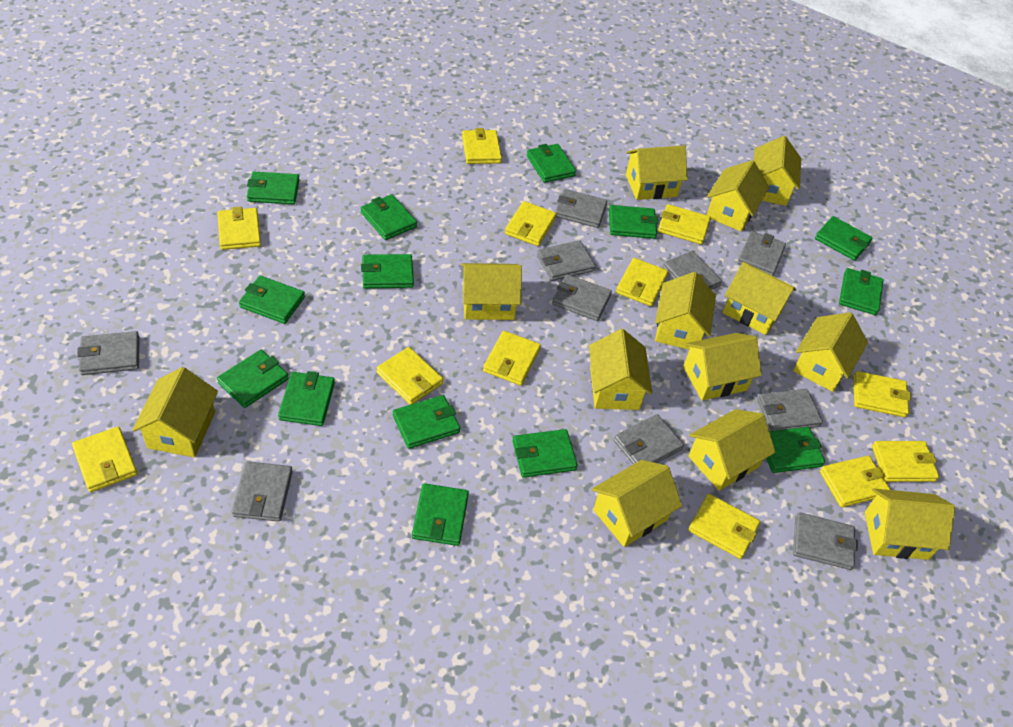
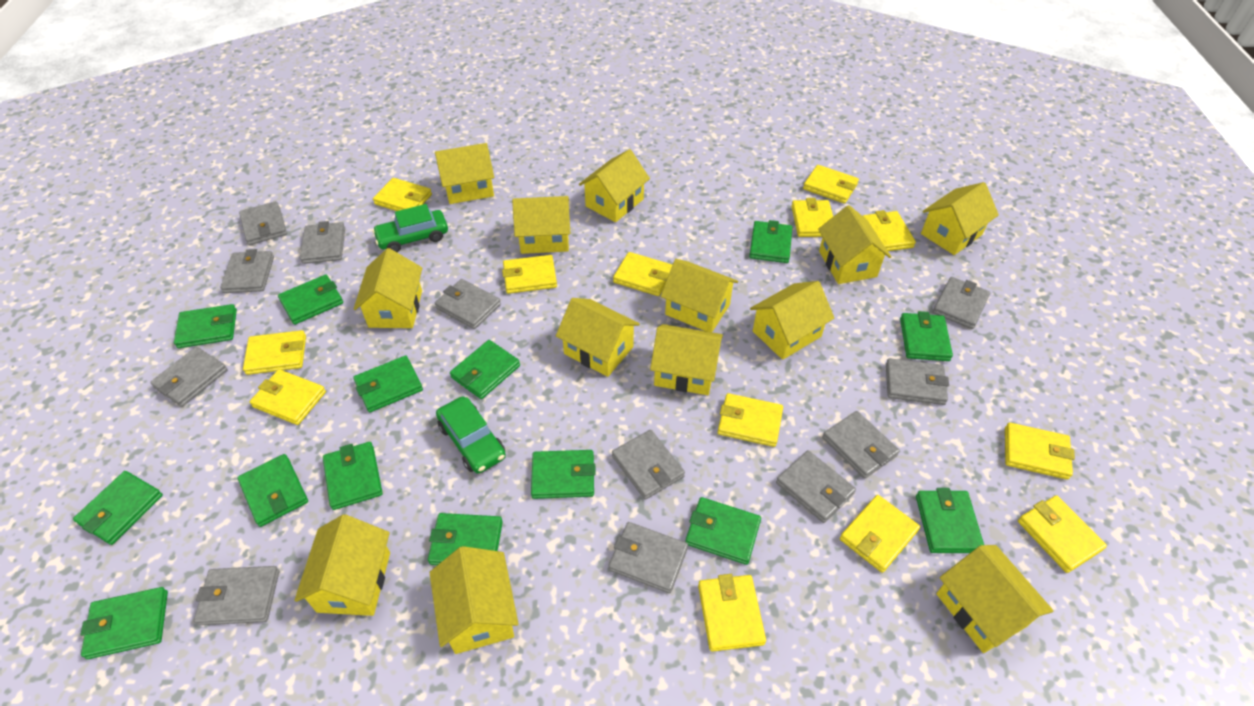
green car: none = 0 -> [372,204,448,252] [436,396,506,474] = 2
grey wallet: [77,331,139,375] [232,461,293,522] [537,240,596,281] [552,274,612,321] [555,189,607,228] [614,414,684,464] [663,251,722,290] [737,231,786,276] [757,389,823,431] [793,512,858,570] = 10 -> [150,347,228,407] [194,566,279,625] [220,249,274,293] [239,201,287,245] [300,221,345,264] [435,279,501,329] [609,522,688,593] [612,430,685,500] [776,450,856,523] [822,411,900,479] [886,358,949,405] [933,277,990,329] = 12
yellow wallet: [72,427,138,492] [218,206,261,250] [376,347,443,405] [462,128,502,164] [483,331,541,386] [505,201,557,246] [616,258,668,306] [658,204,711,245] [688,494,760,559] [820,456,891,507] [853,371,911,417] [872,441,939,482] = 12 -> [243,330,306,375] [250,369,326,425] [373,178,432,211] [502,255,557,294] [613,252,673,296] [698,574,766,652] [718,393,783,447] [791,198,833,237] [803,165,859,204] [840,495,920,573] [863,210,916,251] [1005,422,1075,480] [1018,495,1107,573] = 13

